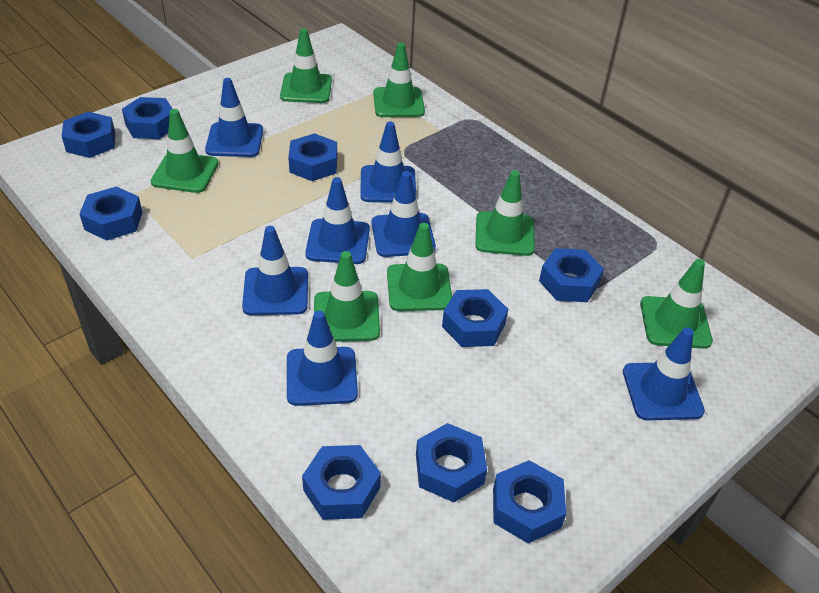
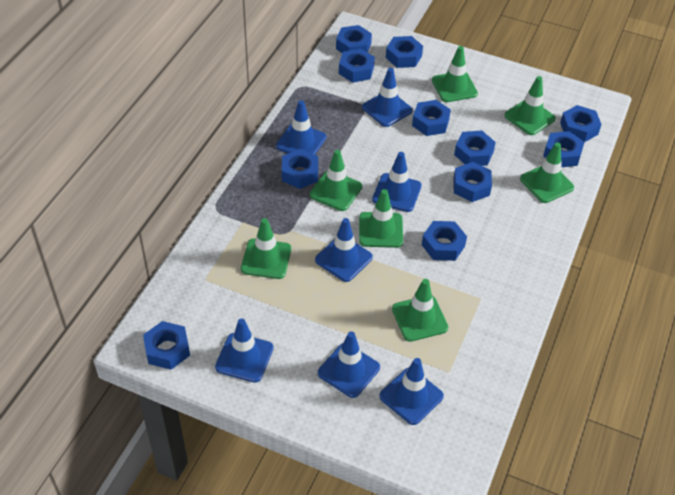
blue nut: [62,112,115,158] [80,186,142,241] [122,97,173,139] [288,133,337,181] [302,445,381,520] [416,423,487,502] [442,289,508,347] [493,460,566,544] [539,248,604,302] = 9 -> [143,321,190,370] [282,149,318,189] [336,25,372,53] [339,48,375,83] [386,36,423,68] [412,100,451,136] [422,221,467,261] [454,131,496,166] [454,162,492,202] [543,131,585,167] [560,105,602,142] = 11

